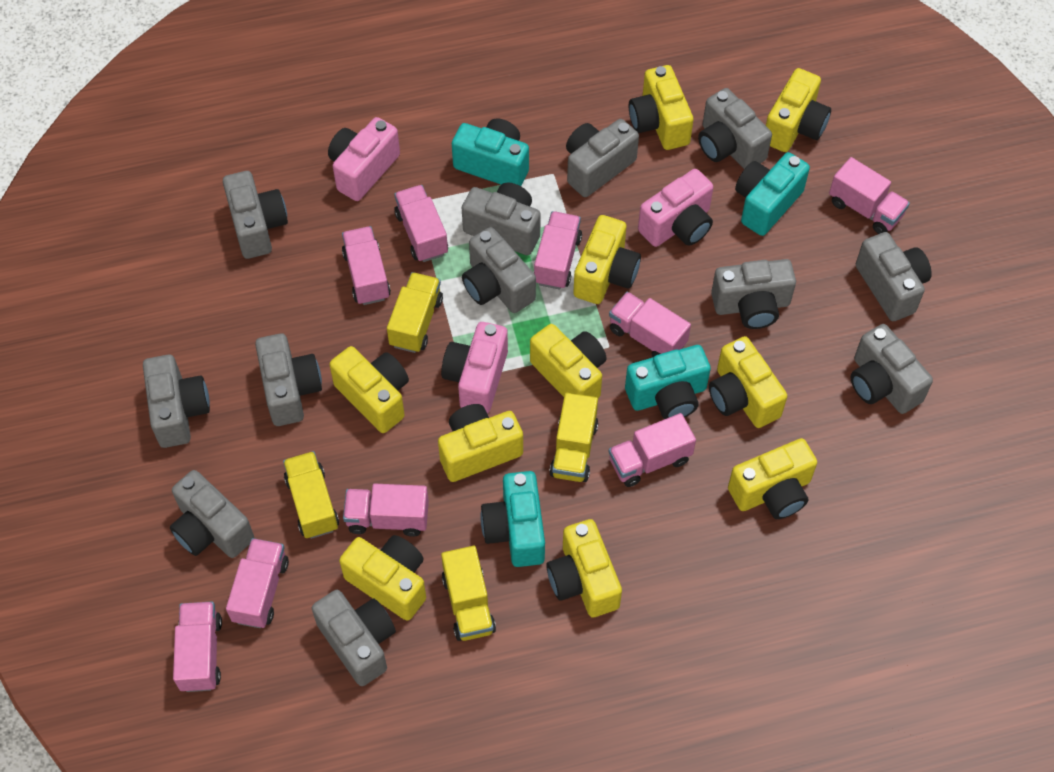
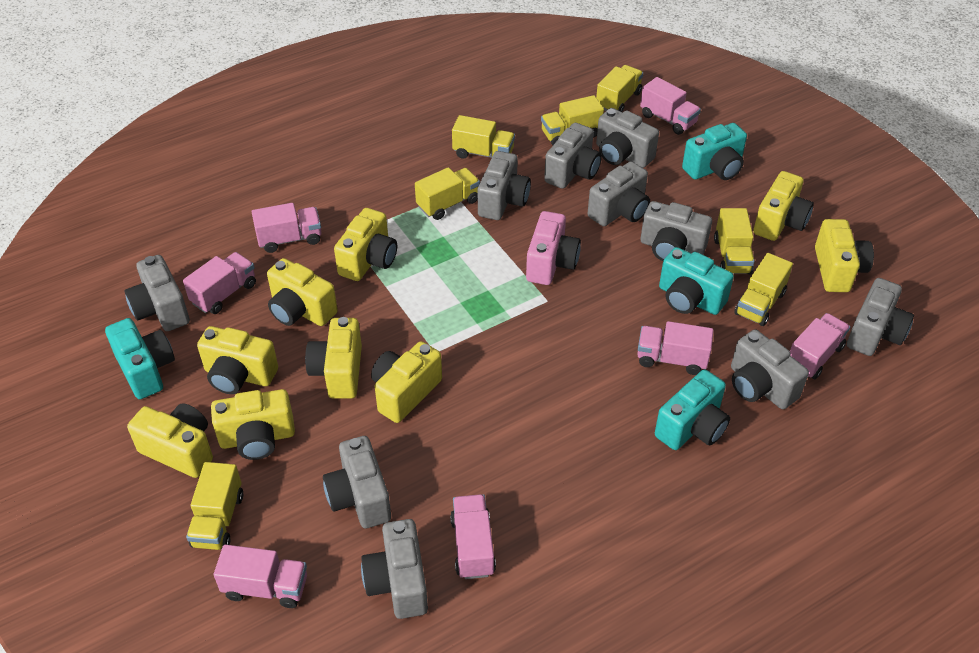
grey camera: [143,355,210,448] [170,470,254,558] [223,171,288,259] [255,333,322,426] [312,590,396,686] [462,183,541,255] [462,227,536,313] [566,119,639,197] [698,88,772,169] [711,259,796,329] [851,324,933,414] [856,232,932,321] = 12 -> [125,255,190,331] [323,436,391,528] [361,519,428,619] [478,151,531,220] [544,123,602,189] [587,161,650,226] [596,108,659,168] [640,201,712,261] [731,329,809,409] [847,278,914,356] = 10
pink camera: [328,117,400,201] [441,322,508,414] [638,169,713,247] = 3 -> [526,211,581,285] = 1
pink truck: [173,602,222,692] [226,538,289,628] [342,226,391,305] [343,484,429,537] [394,185,448,262] [533,211,582,289] [609,292,691,357] [609,413,696,487] [829,157,910,234] = 9 -> [183,252,256,314] [214,544,307,608] [252,203,322,253] [450,494,496,579] [637,321,714,375] [640,77,701,135] [790,313,850,379] = 7
yellow camera: [329,346,409,433] [339,535,426,621] [438,404,523,482] [530,324,607,398] [546,519,622,617] [573,215,641,304] [629,65,694,150] [709,336,787,428] [728,438,817,519] [766,68,831,152] = 10 -> [127,403,213,478] [197,326,278,394] [211,389,295,460] [267,258,338,326] [305,317,362,399] [334,208,397,281] [371,341,442,423] [753,171,814,241] [815,219,874,292] = 9
yellow truck: [283,451,339,539] [387,272,443,353] [441,546,496,641] [549,393,598,482] = 4 -> [186,462,243,550] [415,167,480,220] [452,115,515,159] [541,95,604,145] [596,65,643,112] [714,208,755,275] [734,253,793,326] = 7

